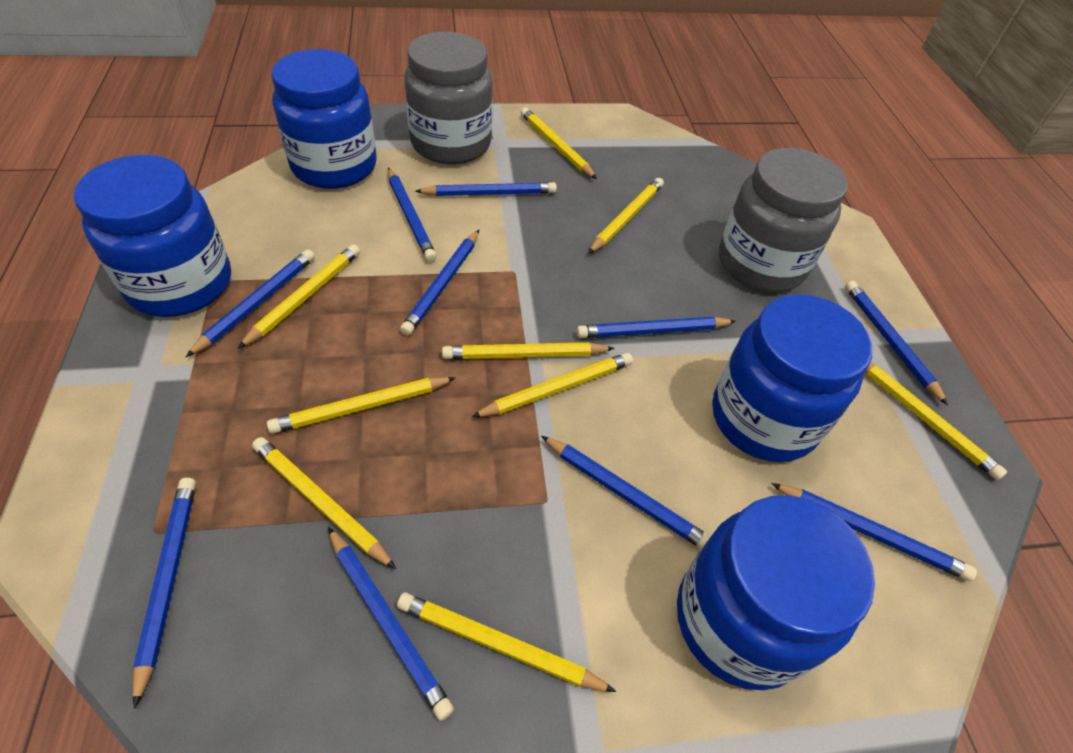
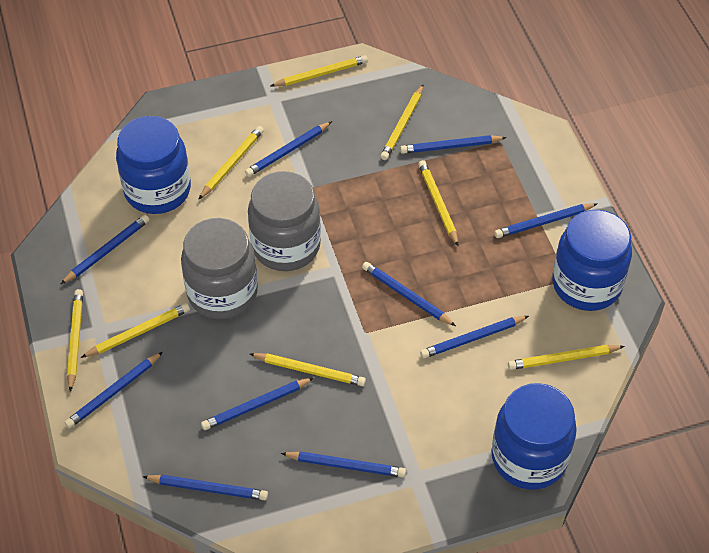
blue jar: [74,155,231,317] [271,49,377,189] [677,495,875,690] [712,294,872,462] = 4 -> [116,116,191,214] [491,383,577,490] [552,210,632,311] = 3
yellow pencil: [238,244,360,349] [252,437,396,569] [267,377,456,434] [397,593,616,692] [442,342,615,359] [472,353,633,417] [520,107,597,179] [588,178,664,254] [865,362,1007,480] = 9 -> [67,289,83,392] [81,303,190,358] [198,126,264,200] [250,353,366,386] [271,55,368,87] [380,85,423,160] [418,160,458,246] [508,345,625,370] = 8

